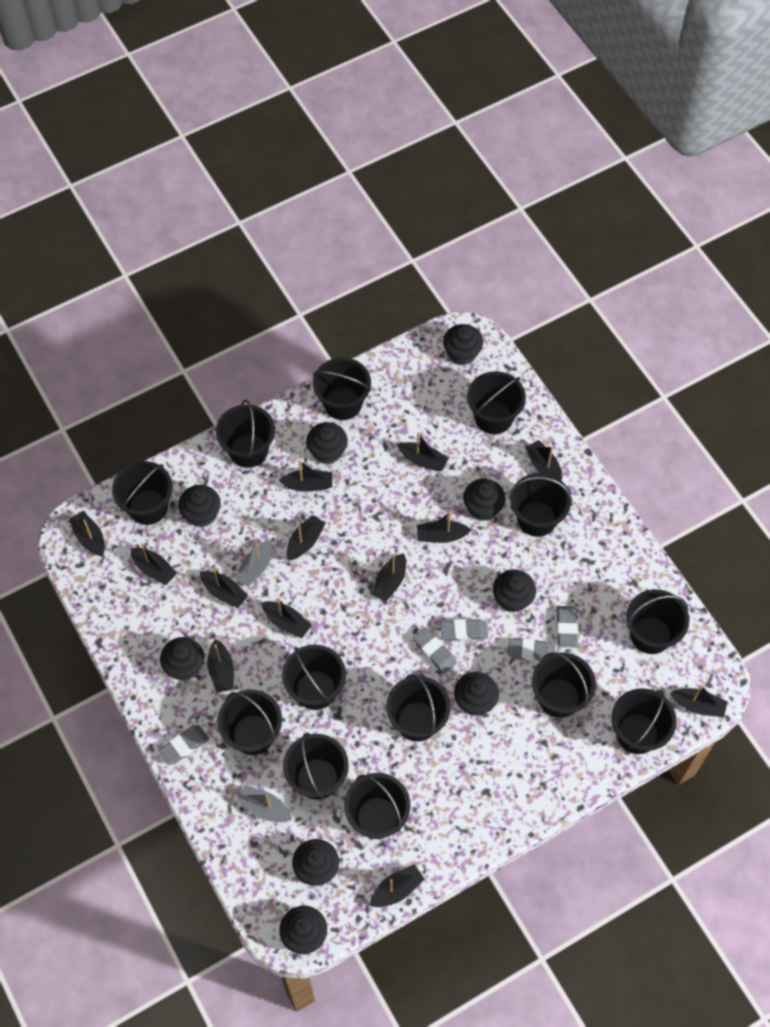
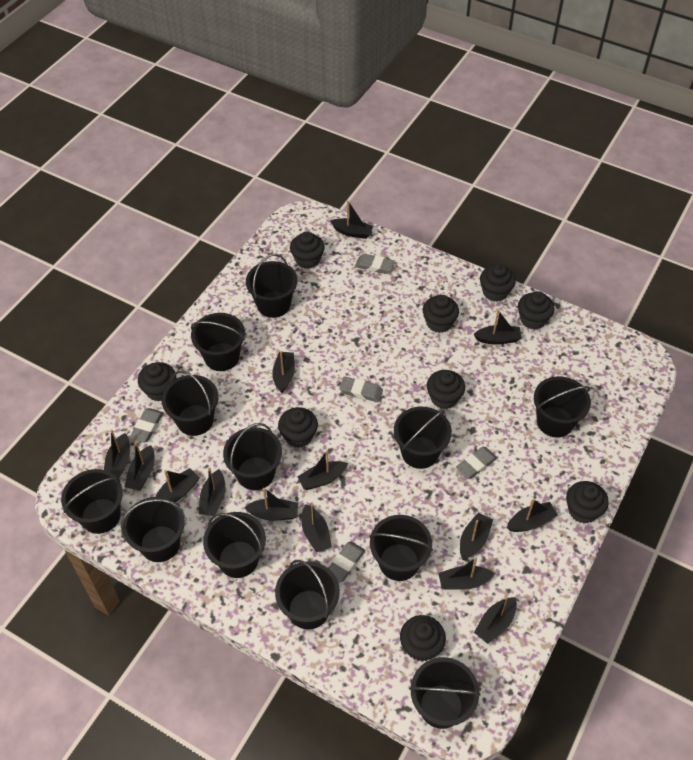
black boat: [69,511,105,557] [130,543,177,585] [200,567,248,608] [207,639,234,693] [262,598,312,638] [279,460,332,492] [286,515,326,560] [369,864,424,907] [371,553,406,602] [397,433,449,471] [417,512,471,543] [525,440,562,481] [670,684,728,717] = 13 -> [104,429,130,478] [125,442,155,491] [155,468,200,502] [199,467,225,516] [244,488,298,521] [272,351,295,393] [297,450,348,490] [301,503,332,553] [330,201,373,239] [438,557,495,590] [460,512,493,560] [473,310,522,345] [474,596,517,644] [507,499,558,532] = 14
black bucket: [112,461,173,525] [216,400,275,468] [217,689,282,755] [282,645,346,710] [283,733,349,800] [313,357,371,420] [344,773,410,839] [386,674,451,742] [467,371,526,434] [510,473,572,537] [532,652,596,718] [612,689,677,754] [626,589,689,654] = 13 -> [61,469,123,534] [121,497,185,562] [162,371,219,436] [191,313,245,371] [203,512,266,578] [223,423,282,490] [246,254,298,318] [275,560,340,630] [369,515,433,581] [394,407,452,469] [409,657,480,729] [534,376,591,438] = 12
grey boat: [234,540,273,587] [236,785,292,822] = 2 -> none = 0

